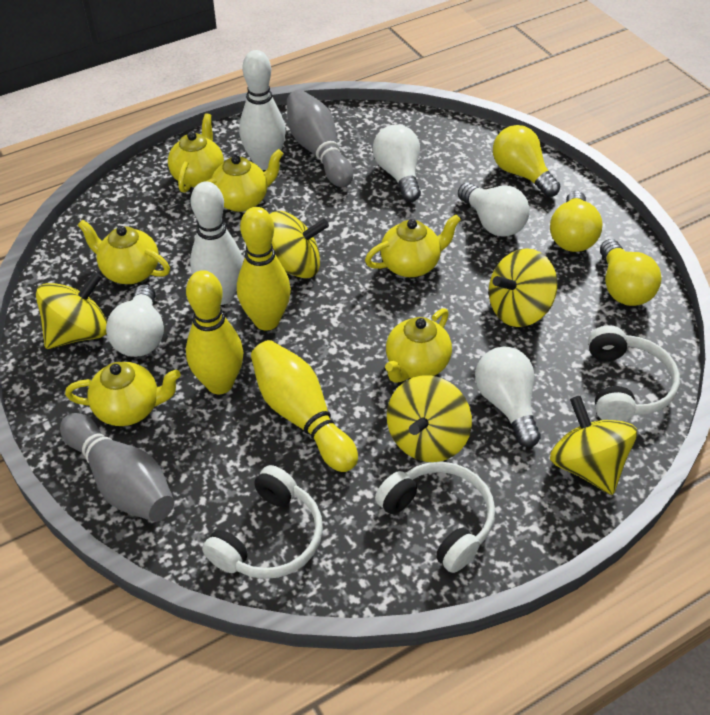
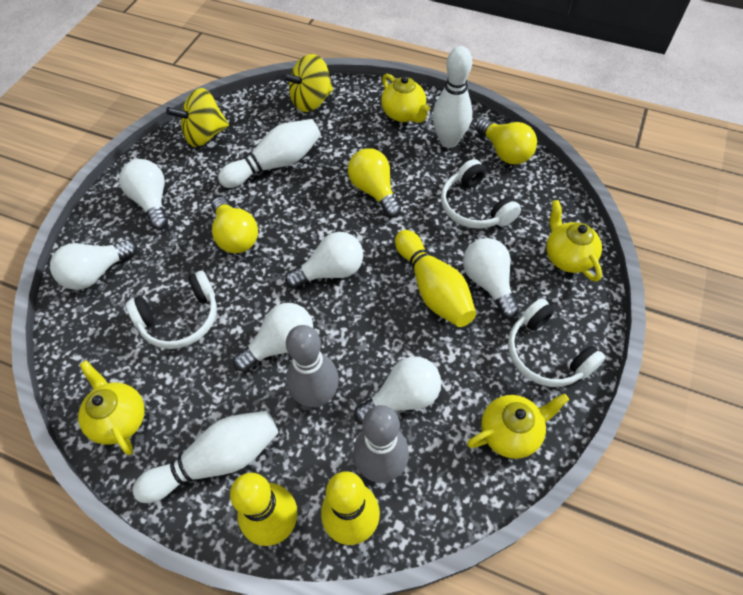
white bowling pin: [190,181,243,305] [239,50,286,170] = 2 -> [132,411,278,503] [218,119,321,188] [432,46,473,148] = 3
white light bulb: [106,284,164,357] [373,125,421,202] [458,183,530,237] [475,346,541,447] = 4 -> [50,240,137,290] [119,159,168,230] [233,303,313,372] [285,232,363,289] [354,356,441,424] [463,238,519,319] = 6
yellow spinning top: [36,272,107,349] [270,211,329,278] [387,375,472,462] [489,248,557,327] [550,396,637,495] = 5 -> [166,88,229,147] [282,54,333,112] = 2
yellow teapot: [65,362,181,426] [78,220,170,284] [168,113,224,193] [207,149,283,212] [365,215,461,277] [385,308,452,383] = 6 -> [78,360,145,455] [381,74,430,123] [467,394,569,459] [546,200,602,282] = 4

